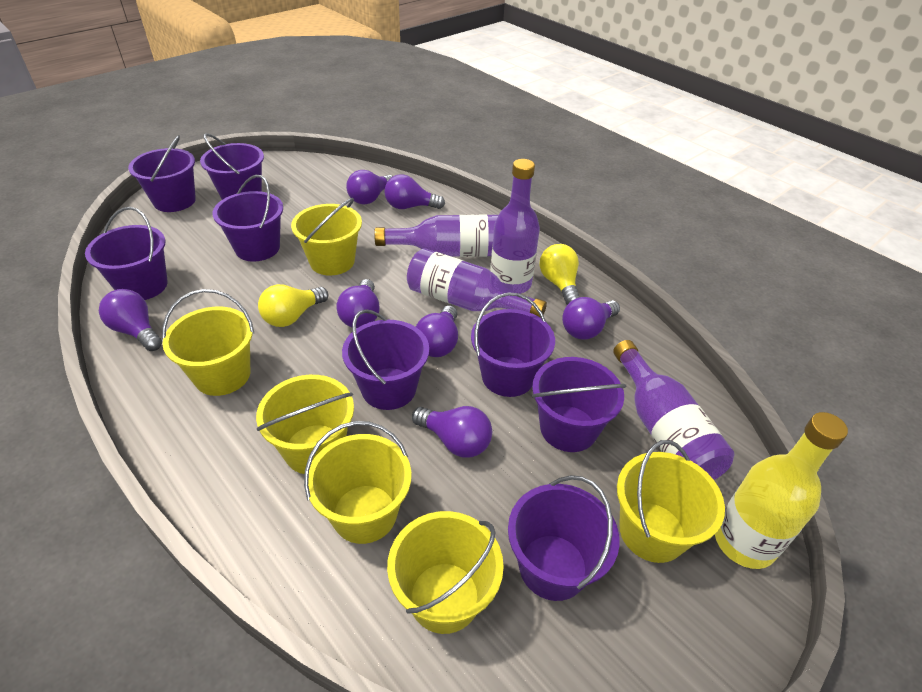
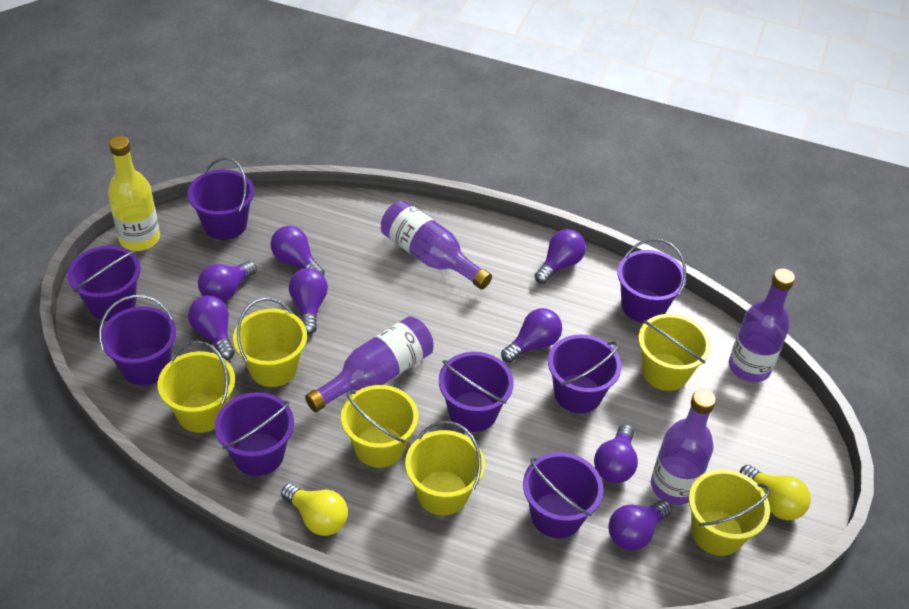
purple light bulb: [99,289,162,351] [336,279,380,328] [346,170,393,205] [384,174,445,209] [412,406,492,458] [416,305,458,357] [562,297,620,340] = 7 -> [188,295,235,360] [198,261,257,302] [270,226,325,276] [289,268,328,334] [501,308,562,363] [535,229,586,284] [594,424,638,483] [608,500,672,551] = 8

